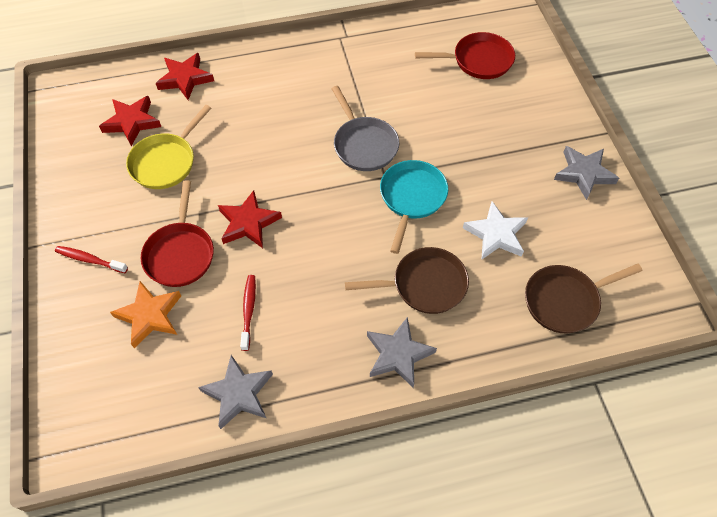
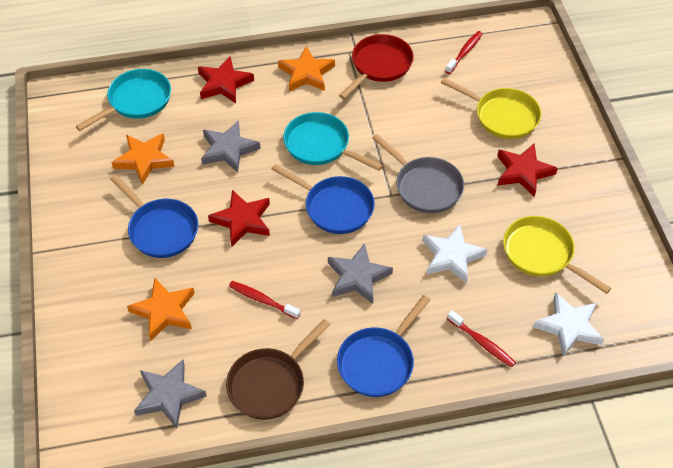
blue pan: none = 0 -> [110,175,198,258] [271,164,375,234] [337,295,430,397] = 3
brown pan: [345,247,469,314] [525,264,643,333] = 2 -> [226,319,330,420] = 1
orange star: [110,281,181,348] = 1 -> [111,133,175,185] [127,278,195,341] [278,46,335,92] = 3
red pan: [141,180,214,287] [415,32,515,79] = 2 -> [339,34,414,99] = 1
red toothbrush: [55,246,128,273] [240,275,256,351] = 2 -> [229,281,300,319] [445,31,483,74] [447,310,516,367] = 3
turquoise pan: [380,160,448,254] = 1 -> [76,69,171,131] [283,112,383,171] = 2
white star: [463,201,528,260] = 1 -> [423,224,488,284] [534,292,604,357] = 2
yellow pan: [126,105,211,189] = 1 -> [441,78,541,139] [503,216,611,294] = 2

